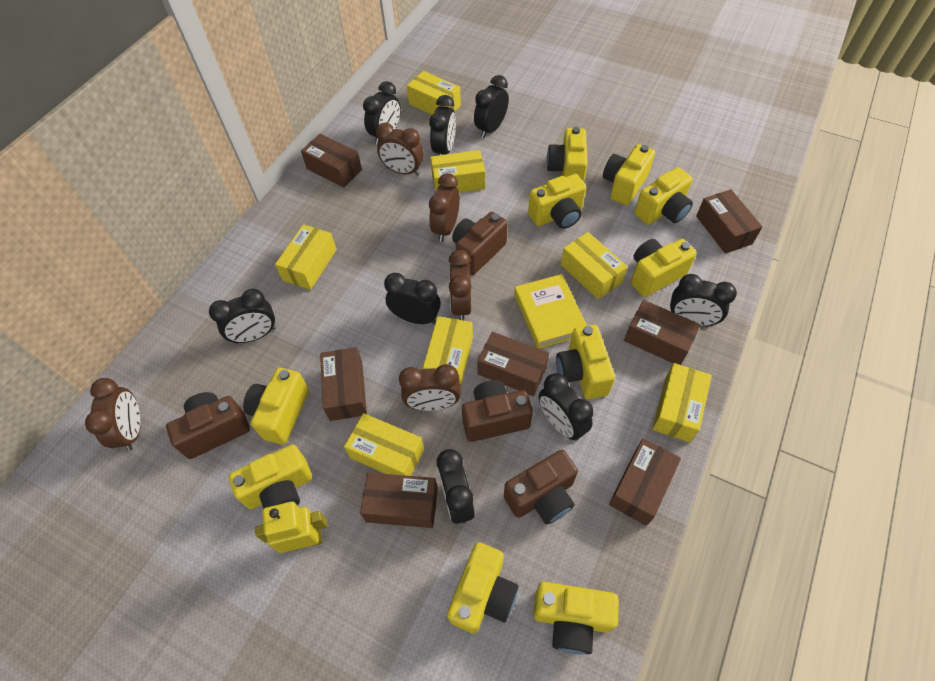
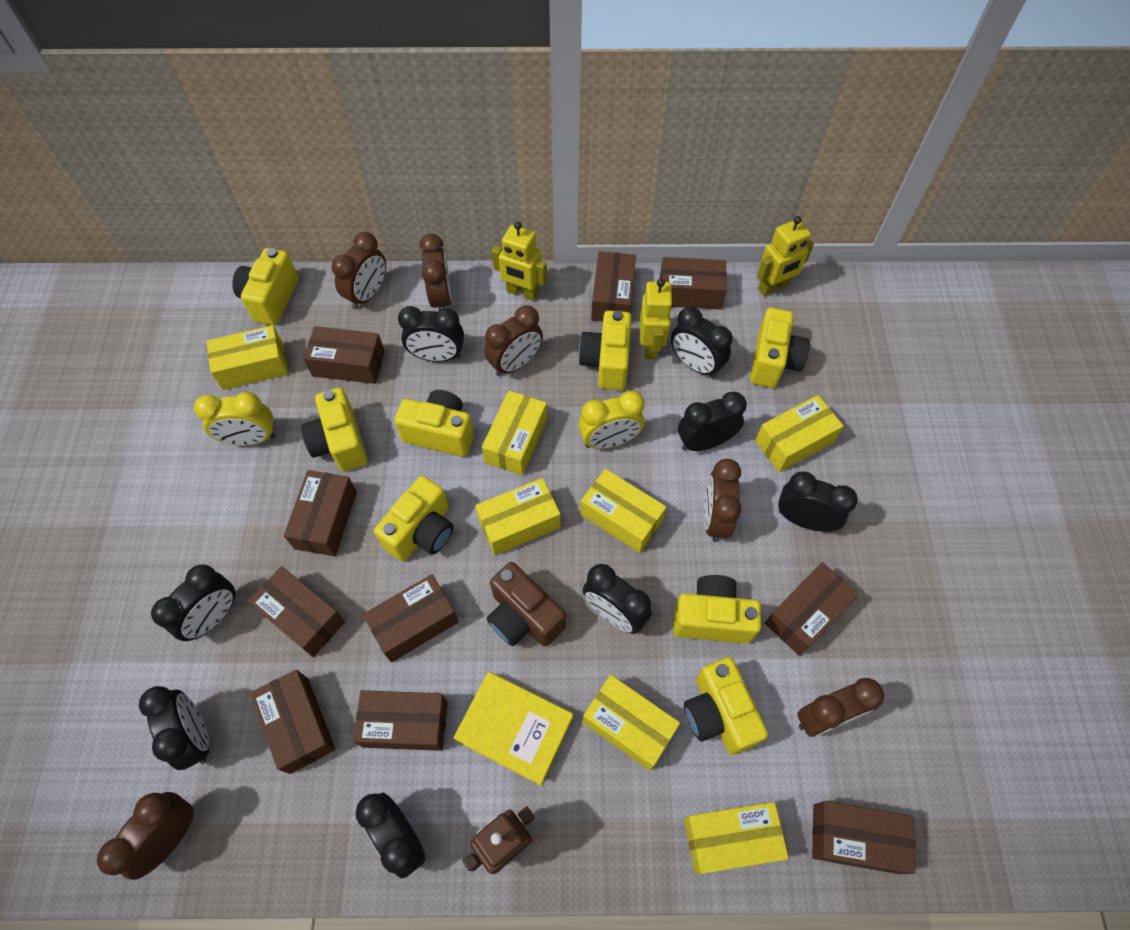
brown box: [301,134,362,188] [320,347,367,421] [360,472,438,528] [477,332,549,396] [609,438,681,526] [624,300,701,365] [696,189,763,254] = 7 -> [248,566,345,657] [250,670,336,774] [284,470,357,556] [303,326,385,384] [353,690,447,751] [363,574,459,662] [591,251,636,321] [660,257,727,309] [765,562,859,656] [812,801,915,874] = 10
brown camera: [166,392,250,459] [452,212,508,275] [462,380,533,442] [504,450,578,524] = 4 -> [487,562,566,647] = 1
brown clock: [85,378,141,451] [376,122,424,176] [399,364,461,411] [429,173,460,242] [449,250,472,321] = 5 -> [97,792,194,880] [332,232,386,310] [420,234,452,310] [484,305,543,376] [704,459,741,542] [797,678,884,737] = 6
brown robot: none = 0 -> [463,806,535,874] = 1
yellow camera: [229,444,312,509] [243,368,309,445] [447,542,518,634] [528,174,586,229] [533,582,619,654] [547,127,587,182] [556,325,615,399] [603,144,655,205] [631,239,697,297] [635,167,693,225] = 10 -> [232,248,299,325] [301,388,368,472] [374,476,454,561] [394,390,474,457] [578,311,632,390] [673,575,761,644] [684,657,768,755] [750,308,810,388] = 8
yellow clock: none = 0 -> [194,392,276,446] [578,391,645,449] = 2
yellow robot: [255,502,327,553] = 1 -> [492,222,547,301] [640,279,673,359] [757,216,814,296] = 3

